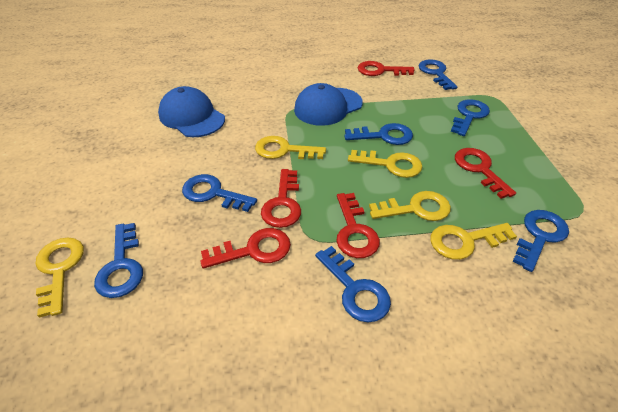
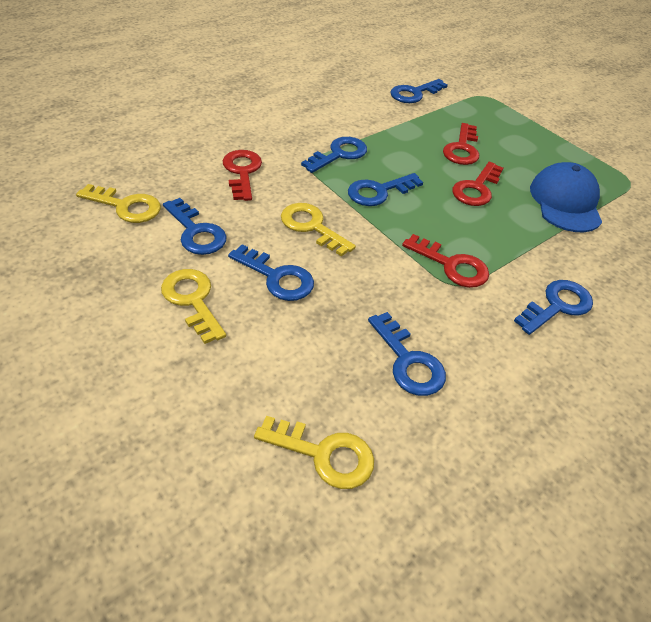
blue cap: [158,86,225,137] [294,83,363,126] = 2 -> [530,162,602,232] = 1
red key: [200,228,291,269] [261,169,301,228] [336,193,380,258] [358,61,415,76] [455,148,516,199] = 5 -> [223,150,262,201] [402,234,489,288] [443,123,479,165] [452,162,503,206] = 4
yellow key: [36,238,84,318] [255,136,326,159] [348,150,422,178] [369,191,451,221] [430,223,517,260] = 5 -> [76,184,161,223] [161,269,226,344] [254,416,374,489] [281,203,356,257] = 4

